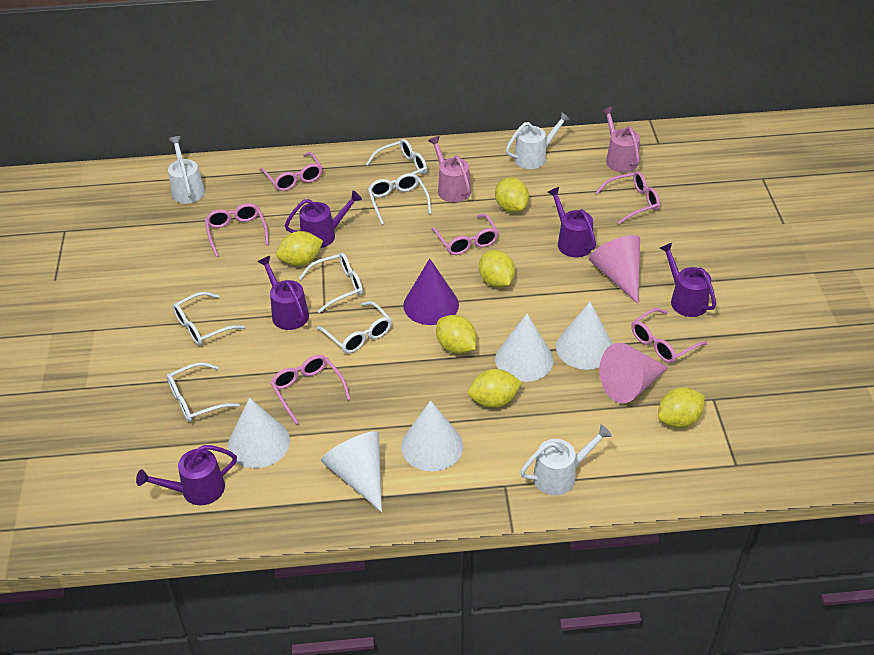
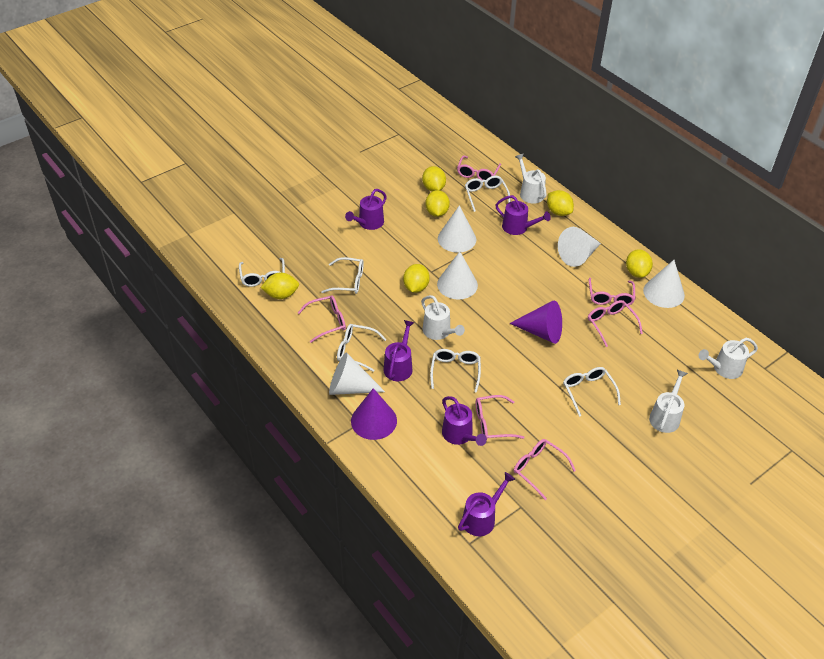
pink cone: [589,235,640,304] [599,343,669,403] = 2 -> none = 0
pink watering can: [428,136,471,203] [601,107,640,172] = 2 -> none = 0
purple cone: [403,259,459,325] = 1 -> [351,388,397,440] [509,301,562,344] = 2
white watering can: [168,136,205,204] [506,112,571,169] [520,424,612,496] = 3 -> [421,295,465,340] [515,154,547,204] [649,370,688,433] [699,338,758,379] = 4

